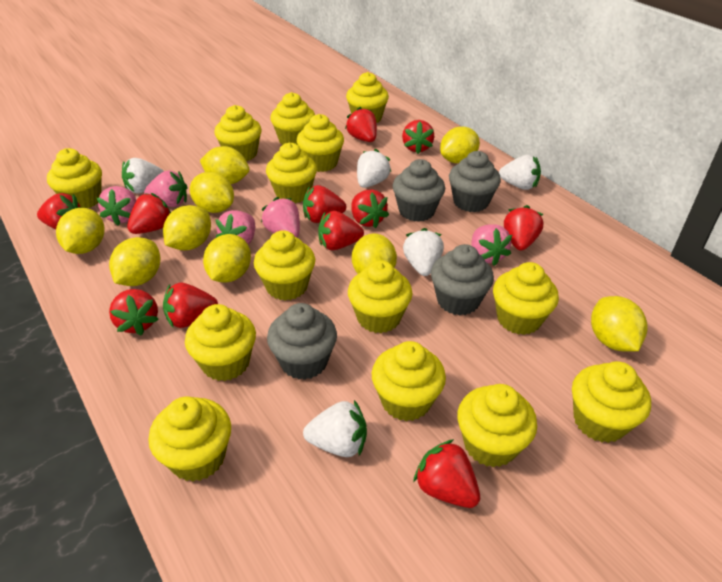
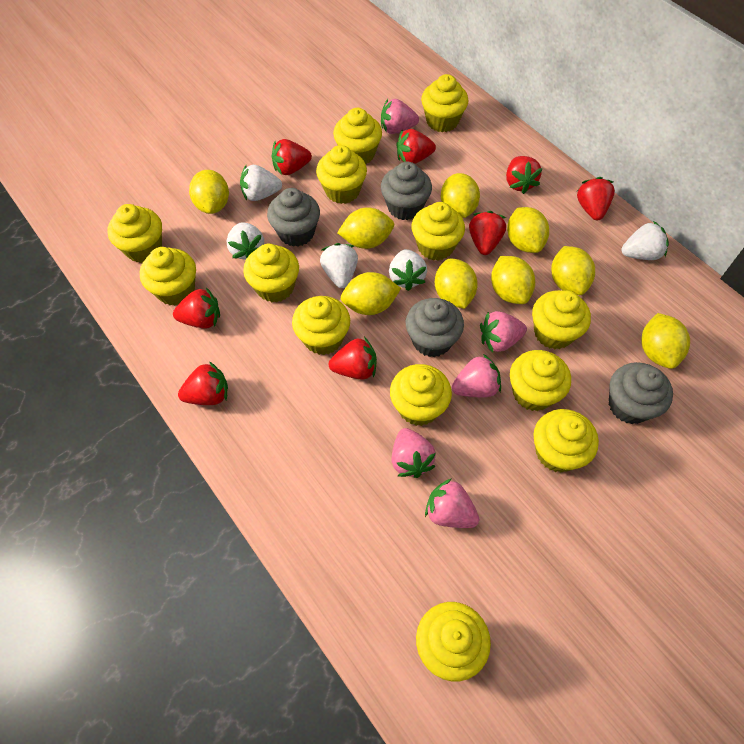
red strawberry: [37,193,82,229] [109,289,159,336] [127,193,171,234] [163,283,218,328] [303,185,346,223] [318,211,364,250] [345,107,377,142] [351,190,389,228] [402,120,434,154] [413,439,480,508] [504,205,543,250] = 11 -> [173,287,220,329] [178,361,228,405] [272,139,312,175] [328,337,377,379] [397,129,436,164] [469,211,506,255] [506,156,543,194] [576,177,615,220] = 8
yellow cupcake: [47,148,102,208] [148,396,231,482] [185,304,256,381] [214,105,262,161] [254,230,315,300] [266,143,317,203] [270,92,315,145] [297,114,344,172] [346,72,389,123] [348,261,412,333] [372,341,446,421] [457,384,537,468] [493,262,559,335] [572,361,651,443] = 14 -> [107,204,162,263] [140,247,196,306] [243,244,299,303] [292,296,350,355] [316,145,367,204] [333,108,382,164] [390,364,452,426] [412,202,465,261] [416,602,491,681] [421,74,468,132] [510,350,571,411] [532,290,591,349] [534,409,599,472] = 13

